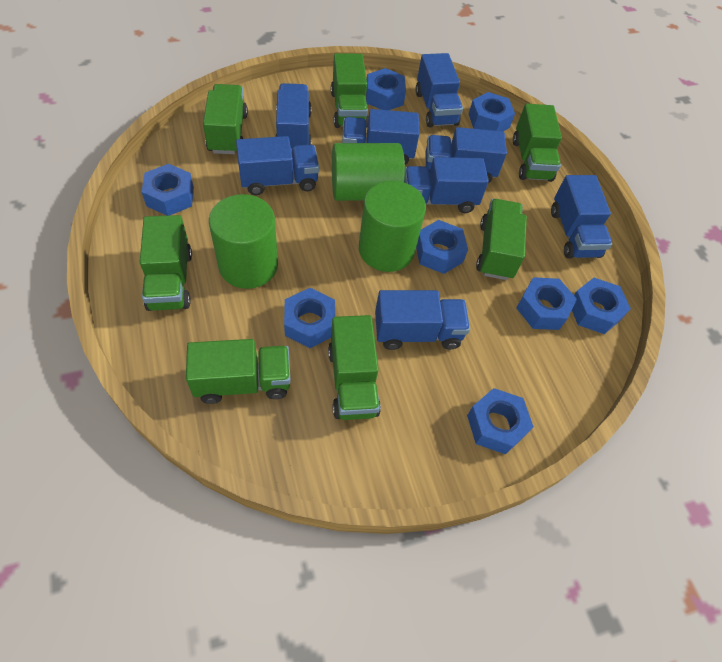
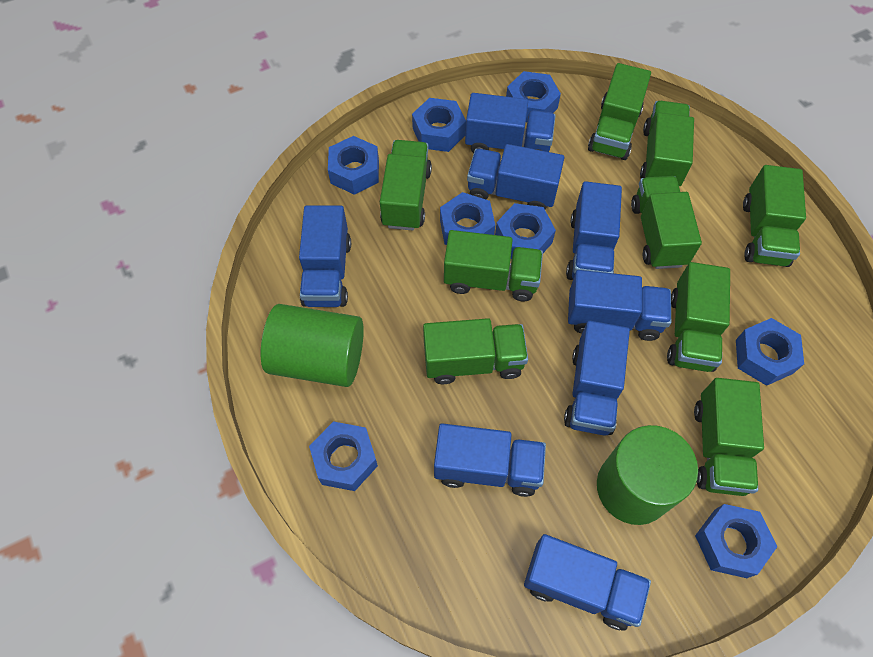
green cylinder: [209,194,278,289] [332,143,405,201] [359,181,426,272] = 3 -> [261,304,364,387] [597,425,698,525] = 2
green truck: [140,215,192,311] [186,339,291,404] [203,84,248,154] [328,315,381,420] [331,53,369,128] [476,199,527,280] [513,104,562,182] = 7 -> [380,140,432,231] [423,318,528,384] [444,230,543,301] [588,63,651,160] [631,176,702,269] [640,101,694,186] [667,262,730,372] [694,378,764,496] [743,165,806,267] = 9

